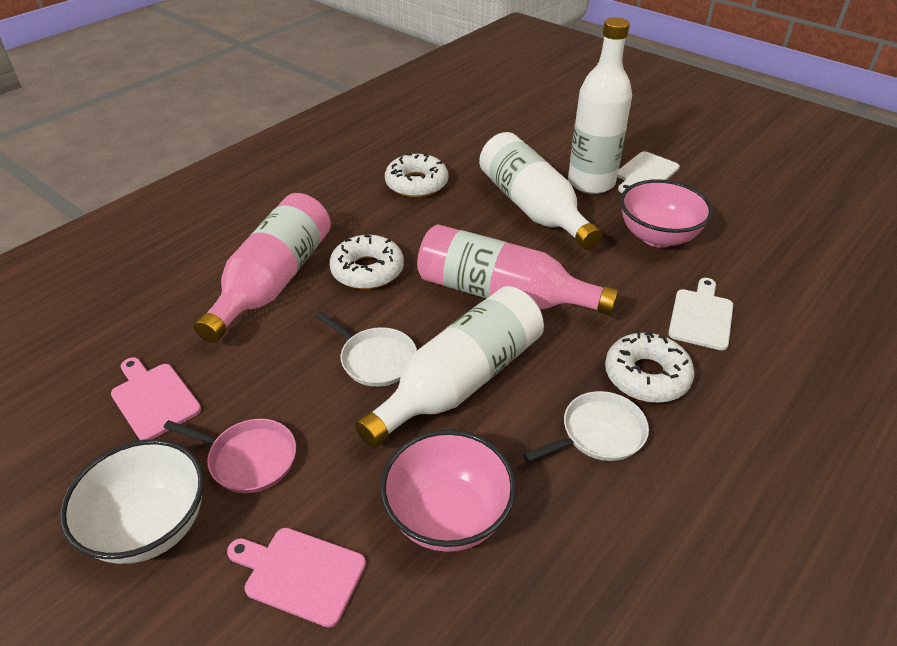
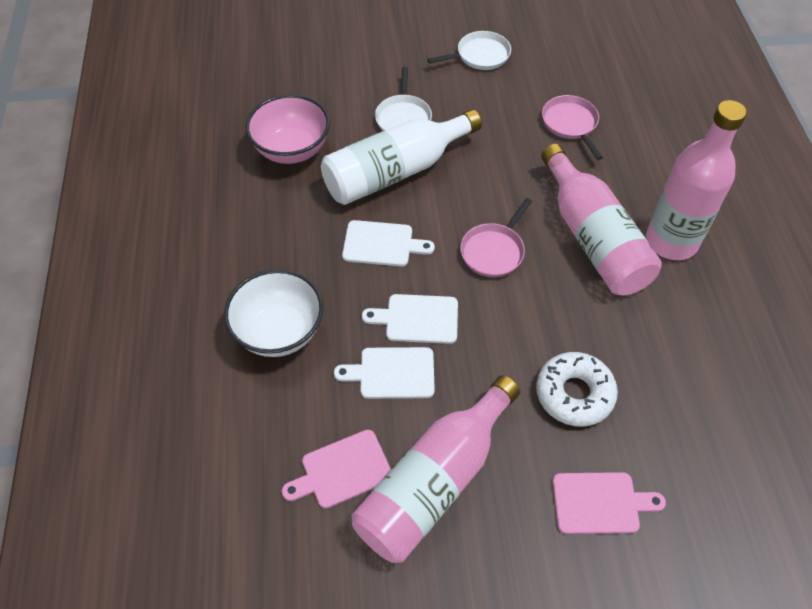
pink bottle: [194,193,331,343] [417,224,619,316] = 2 -> [352,375,520,563] [541,144,662,295] [646,100,747,260] = 3
pink bowl: [381,430,516,552] [620,179,713,248] = 2 -> [246,94,330,164] = 1
pink pan: [164,419,296,493] = 1 -> [460,198,533,277] [542,95,603,160] = 2
white bottle: [355,286,544,448] [479,132,602,250] [568,17,632,194] = 3 -> [321,109,482,205] = 1
white cutting board: [617,151,680,193] [668,278,733,350] = 2 -> [334,347,435,399] [342,220,435,267] [362,294,458,344] = 3
white donut: [329,235,404,289] [385,153,448,197] [605,331,695,403] = 3 -> [536,352,618,427] = 1

